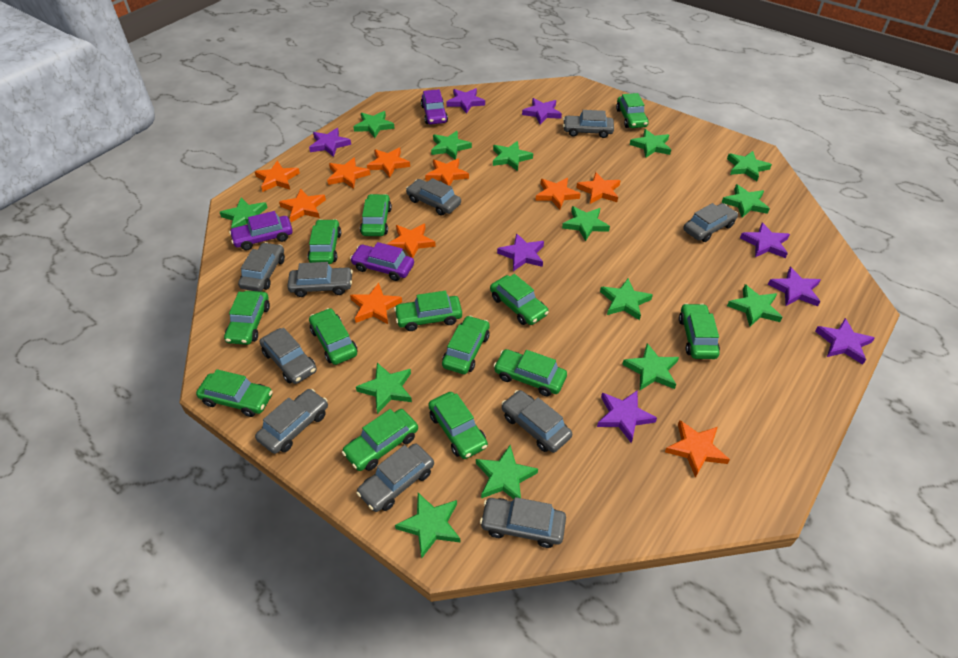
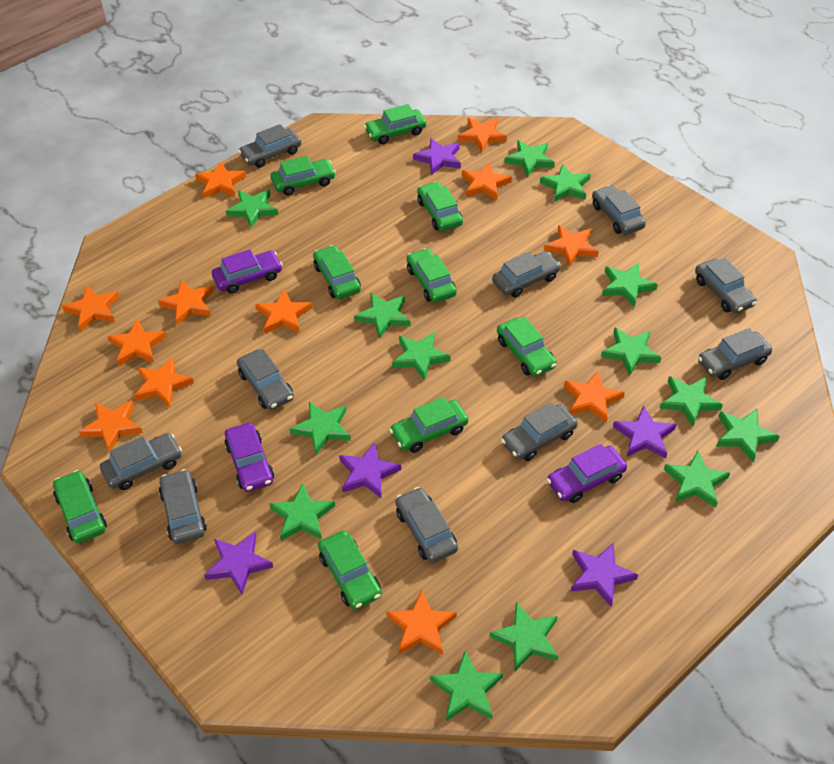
green car: [196,369,273,417] [224,291,270,345] [308,219,341,264] [309,308,357,365] [342,409,418,471] [360,194,392,236] [394,291,462,331] [428,392,488,459] [442,316,490,374] [490,274,549,325] [494,349,567,396] [616,93,649,128] [679,303,720,359] = 13 -> [53,470,107,543] [271,156,336,195] [313,245,361,299] [318,531,382,609] [364,104,426,144] [389,397,468,453] [407,248,457,303] [417,182,463,231] [497,317,557,377] = 9
orange star: [255,161,300,192] [279,189,326,222] [327,157,370,189] [350,283,402,324] [367,148,410,178] [387,223,436,258] [425,158,469,186] [535,178,580,210] [576,172,621,204] [665,420,730,478] = 10 -> [62,286,120,331] [79,400,143,453] [107,319,167,366] [134,357,194,407] [158,280,214,325] [195,162,246,198] [255,289,312,334] [386,590,457,655] [458,118,507,152] [462,162,512,200] [544,225,599,267] [564,371,625,423] = 12
purple star: [309,128,351,157] [447,88,485,114] [497,233,544,271] [522,98,562,124] [597,390,657,443] [740,222,790,258] [768,267,821,306] [815,318,875,365] = 8 -> [204,532,273,594] [339,442,401,499] [413,138,461,175] [571,543,638,607] [613,406,676,458] = 5

